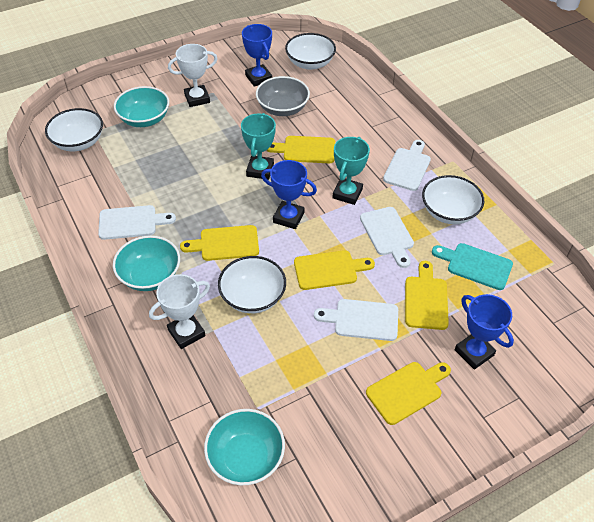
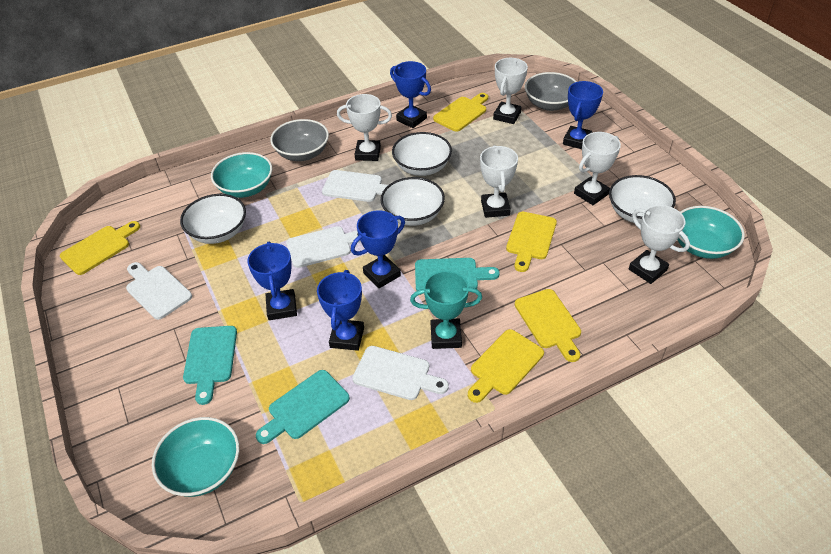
blue trophy: [242,24,272,87] [261,160,317,229] [455,294,514,370] = 3 -> [247,242,297,320] [317,270,364,351] [351,210,405,288] [390,61,431,128] [563,81,603,149] = 5
grey bowl: [256,76,310,116] = 1 -> [270,119,329,161] [525,72,577,111] = 2
turquoise cutting board: [432,243,513,290] = 1 -> [183,326,237,405] [256,370,350,444] [415,258,500,291] = 3
turquoise trophy: [241,113,276,180] [332,137,370,205] = 2 -> [410,271,482,349] = 1
white trophy: [149,274,210,349] [168,44,217,107] = 2 -> [337,94,392,161] [480,145,518,218] [493,58,528,124] [574,132,621,205] [629,205,690,284] = 5

